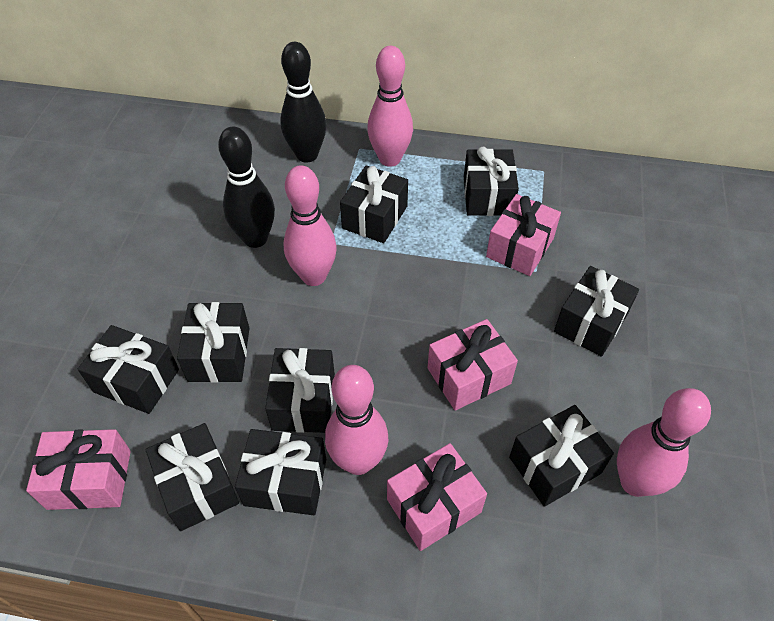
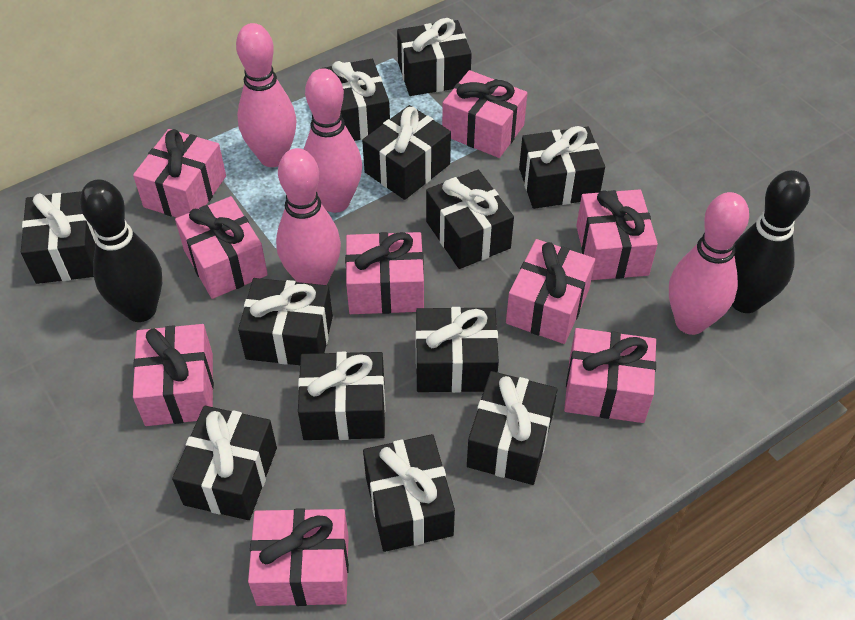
black gift: [78,325,179,414] [145,423,239,531] [177,302,250,383] [235,429,326,515] [265,348,335,433] [340,165,408,243] [464,147,519,216] [509,405,614,507] [554,266,639,357] = 9 -> [21,191,96,284] [172,406,277,520] [238,278,333,365] [298,352,385,440] [320,59,390,141] [362,105,451,200] [363,434,455,552] [397,18,472,96] [415,307,499,393] [426,170,514,269] [467,371,558,485] [519,126,605,209] = 12
pink gift: [26,429,131,510] [387,443,487,551] [427,319,518,411] [486,194,561,276] = 4 -> [133,129,226,218] [133,324,214,426] [175,196,268,299] [248,508,349,606] [345,232,424,314] [442,70,527,158] [506,239,595,344] [564,328,656,423] [576,189,658,280] = 9

